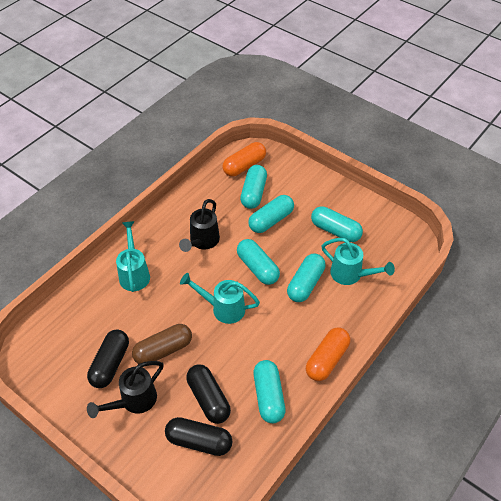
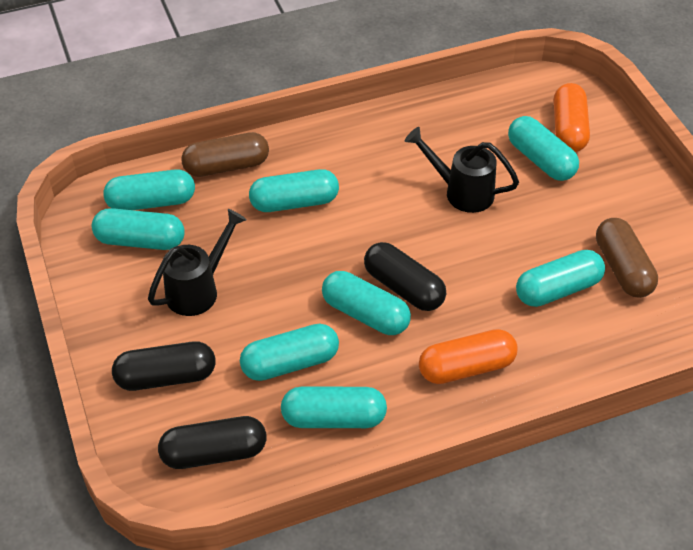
brown capsule: [132,324,192,364] = 1 -> [181,132,269,177] [596,218,658,298] = 2
turquoise capsule: [237,239,280,285] [240,165,267,209] [248,195,294,233] [253,360,286,423] [287,254,326,302] [311,206,363,242] = 6 -> [92,208,185,250] [103,169,195,210] [240,324,339,381] [249,169,339,212] [281,386,387,428] [322,271,411,335] [508,116,579,181] [516,250,605,307] = 8
turquoise watering can: [116,221,150,292] [180,273,260,324] [321,238,395,285] = 3 -> none = 0

